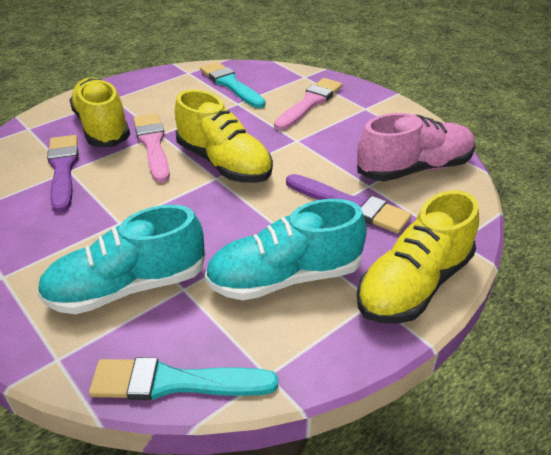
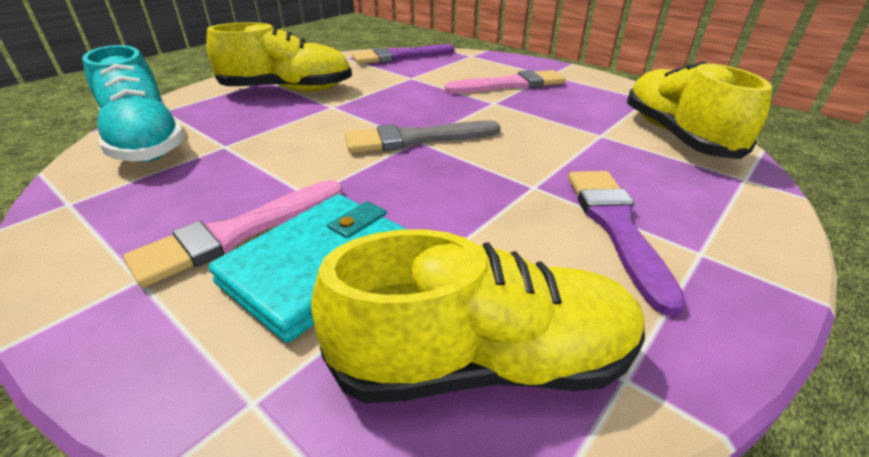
grey brush: none = 0 -> [345,121,500,153] = 1
pink shoe: [357,113,476,181] = 1 -> none = 0
turquoise brush: [89,357,278,400] [200,62,266,108] = 2 -> none = 0
turquoise shoe: [37,205,205,314] [205,199,367,300] = 2 -> [82,45,185,162] = 1
turquoise wallet: none = 0 -> [209,194,408,343] = 1

